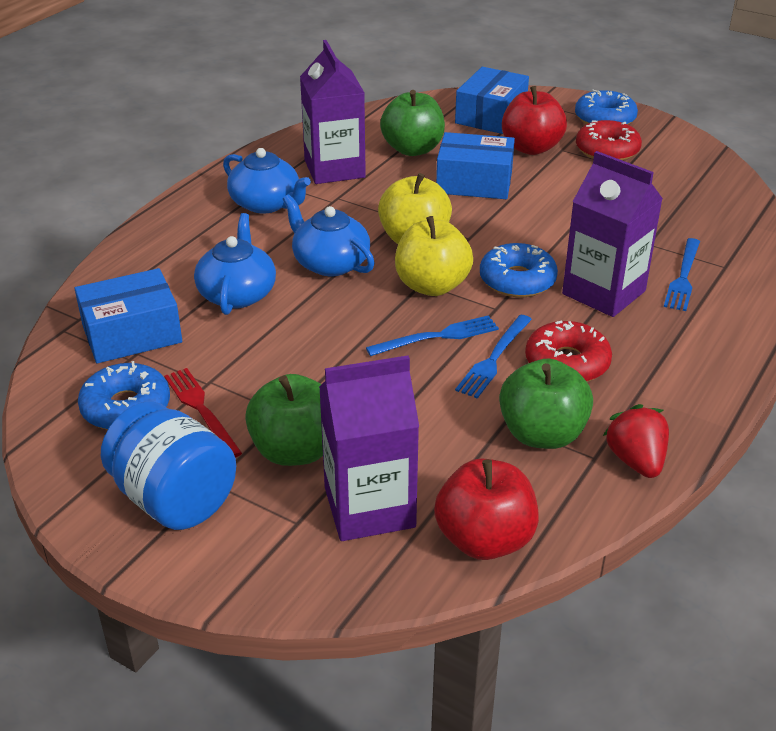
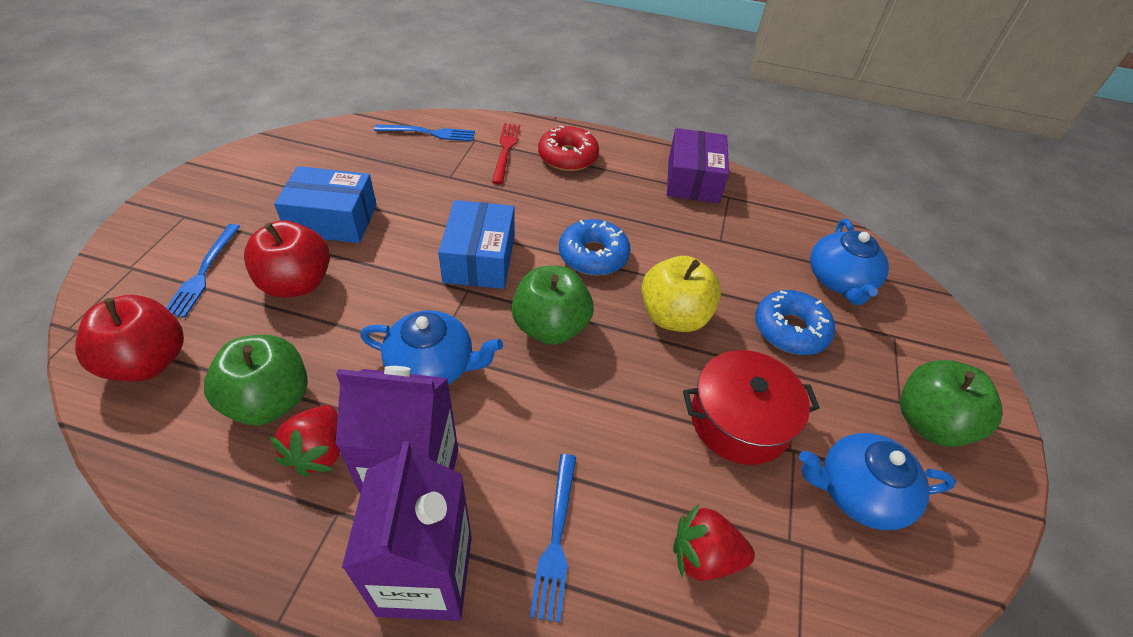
blue box: [75,268,182,363] [436,132,515,199] [455,67,529,134] = 3 -> [274,166,377,243] [438,200,515,289] = 2
blue donut: [78,361,170,430] [480,243,558,297] [575,90,638,125] = 3 -> [559,219,630,276] [755,290,835,355] = 2
blue jar: [101,401,236,530] = 1 -> none = 0
purple box: none = 0 -> [667,128,729,203] = 1
purple carton: [300,40,366,184] [319,355,419,541] [562,151,663,317] = 3 -> [336,366,458,494] [342,441,472,621] = 2
red donut: [525,320,612,382] [576,120,642,161] = 2 -> [538,125,599,171] = 1
red pot: none = 0 -> [683,350,820,465] = 1
red strawberry: [603,404,669,478] = 1 -> [270,405,340,477] [673,504,755,581] = 2
yellow apple: [378,173,452,244] [395,216,473,296] = 2 -> [641,256,721,332] = 1

